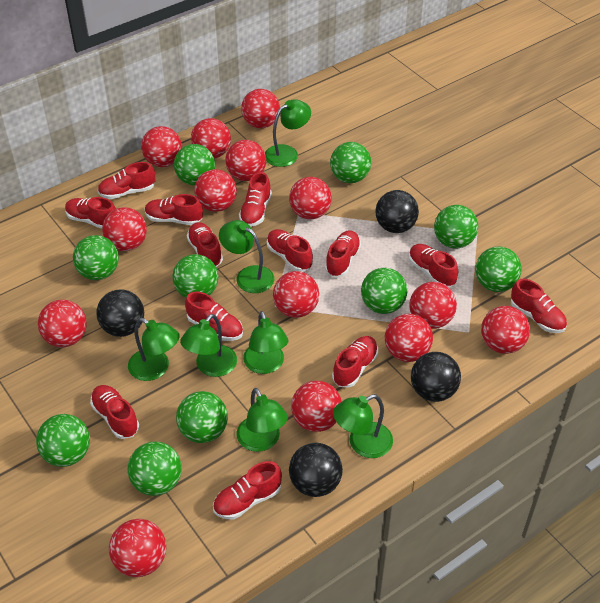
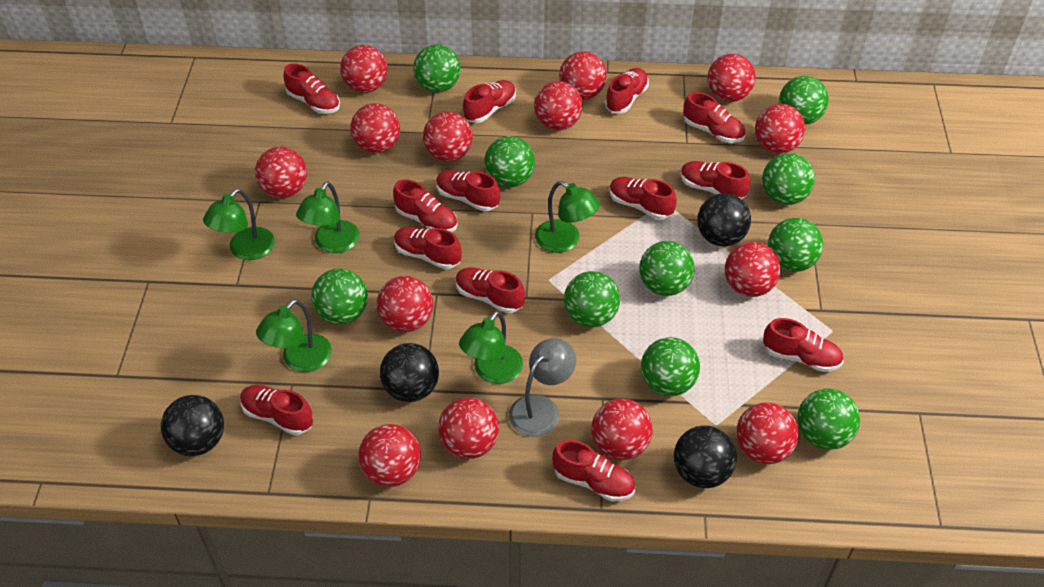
green lamp: [128,318,180,381] [180,314,237,377] [219,220,274,293] [236,388,288,452] [243,311,289,374] [265,99,311,167] [333,394,393,458] = 7 -> [203,189,275,260] [256,299,332,372] [296,182,359,253] [459,311,523,384] [535,181,600,253] = 5
grey lamp: none = 0 -> [509,338,576,437] = 1

